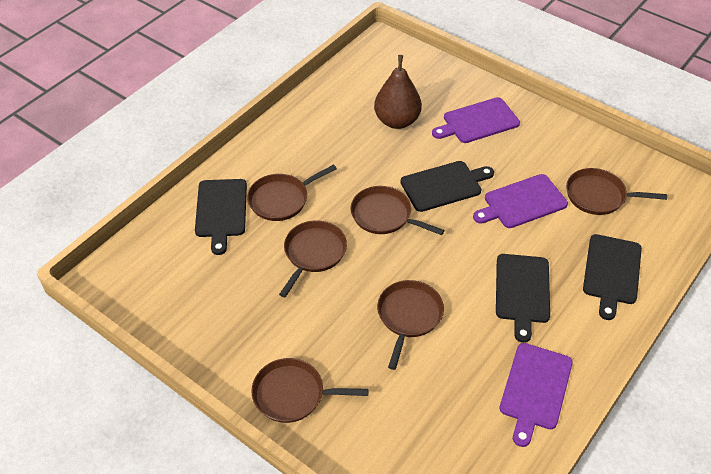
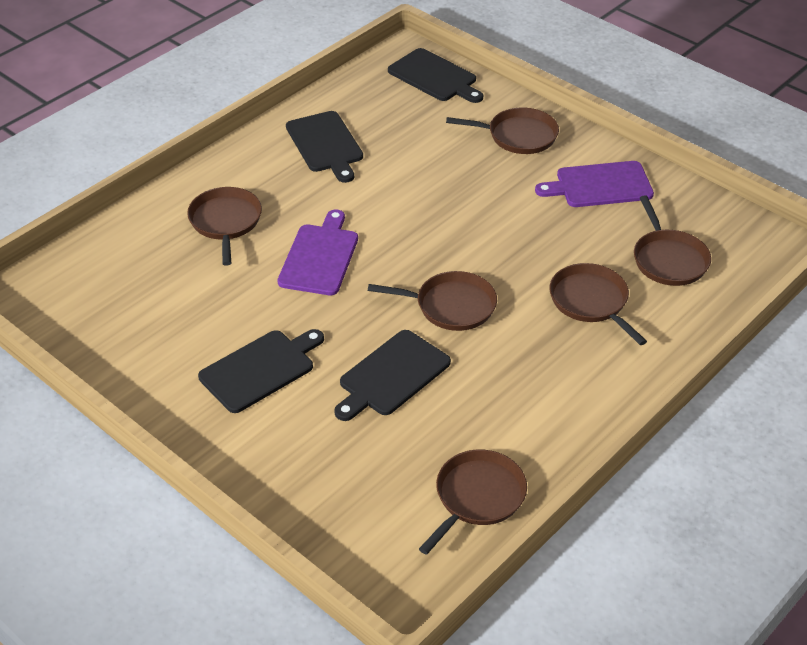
brown pear: [374,55,422,129] = 1 -> none = 0
purple cutting board: [432,97,520,143] [473,174,568,228] [499,343,573,447] = 3 -> [277,209,358,295] [535,161,654,207] = 2

